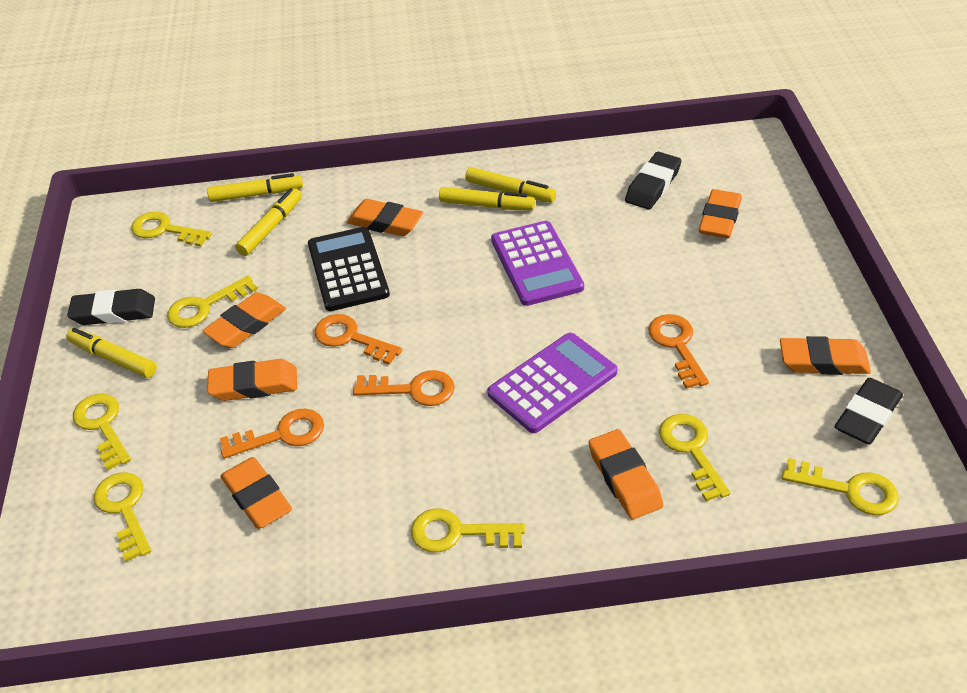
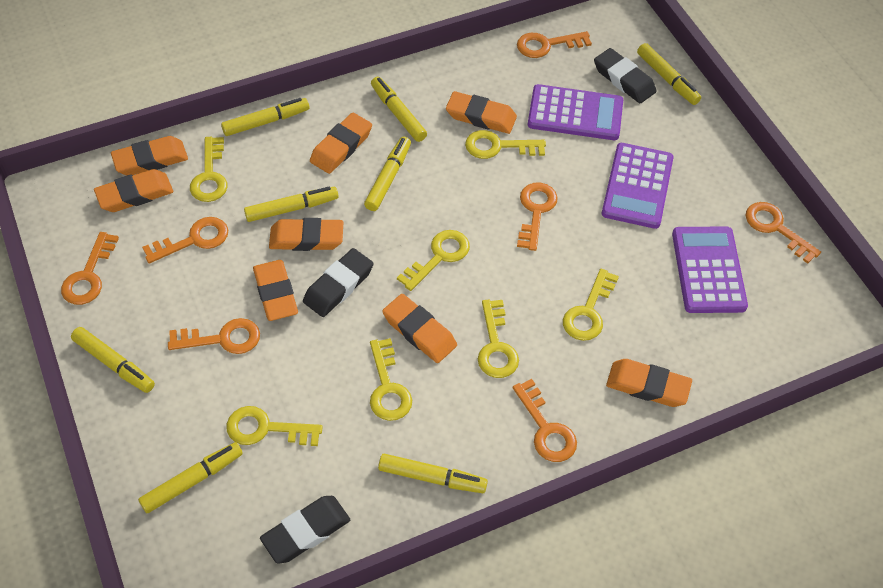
black calculator: [308,227,390,311] = 1 -> none = 0
orange eraser: [203,292,286,348] [207,359,297,401] [221,457,292,529] [347,199,423,236] [588,429,663,519] [699,189,742,238] [780,336,871,375] = 7 -> [94,169,173,212] [111,136,188,176] [253,260,298,321] [269,218,344,251] [310,113,372,174] [382,294,457,363] [446,91,517,134] [606,359,692,407] = 8
orange key: [220,409,324,459] [314,314,402,365] [353,370,455,406] [648,314,709,389] = 4 -> [61,232,119,305] [142,217,228,264] [168,318,260,354] [513,379,577,462] [517,31,592,58] [517,183,558,251] [746,202,821,264] = 7
purple calculator: [487,333,618,433] [491,221,584,306] = 2 -> [528,84,623,140] [602,143,674,229] [672,226,748,313] = 3
yellow marker: [66,328,157,378] [207,173,303,202] [235,188,302,256] [439,187,535,211] [465,167,556,203] = 5 -> [71,327,155,393] [138,442,243,513] [221,98,309,136] [244,186,339,222] [364,137,411,211] [371,77,427,142] [378,454,488,493] [637,43,701,105] = 8

